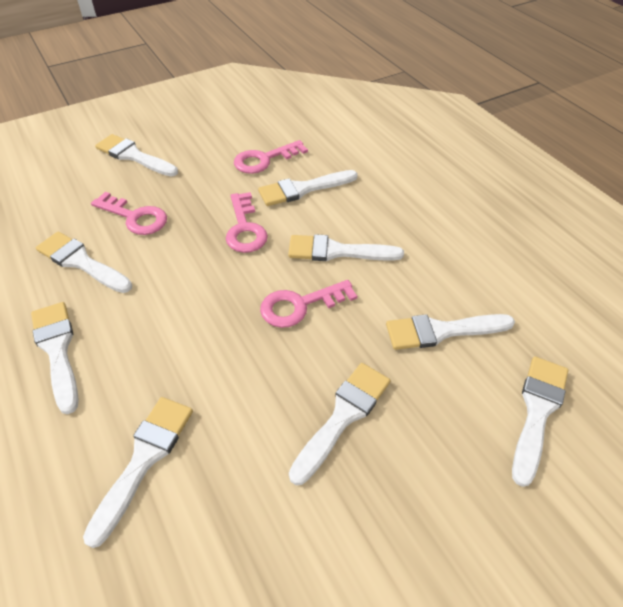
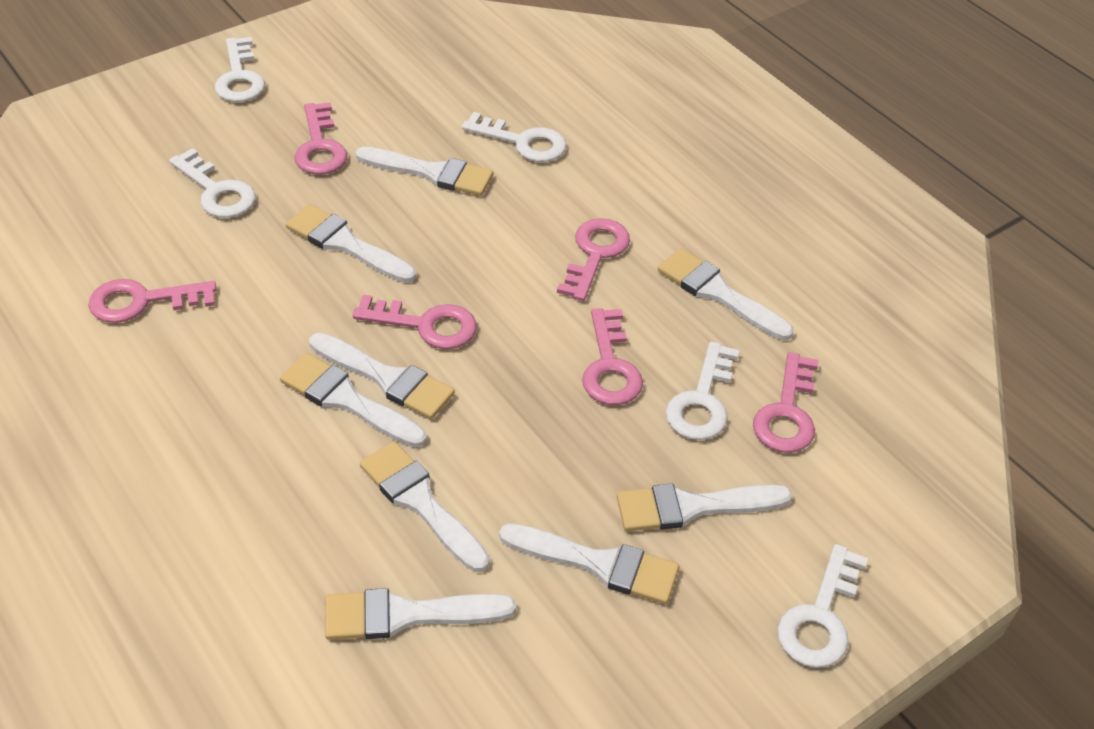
pink key: [91,192,167,235] [226,192,268,253] [234,140,308,174] [260,280,357,328] = 4 -> [88,279,217,323] [294,102,347,175] [353,295,477,349] [557,218,630,301] [582,308,643,405] [753,352,819,453] = 6
white key: none = 0 -> [169,148,256,218] [215,37,265,102] [462,112,567,162] [666,342,739,440] [777,544,868,668] = 5

